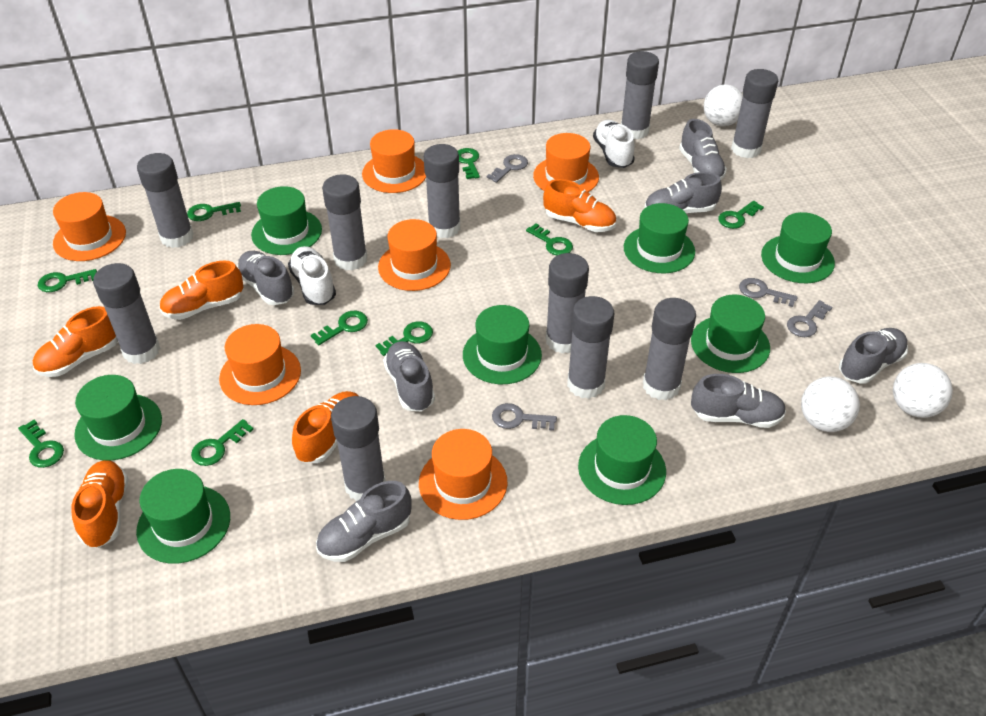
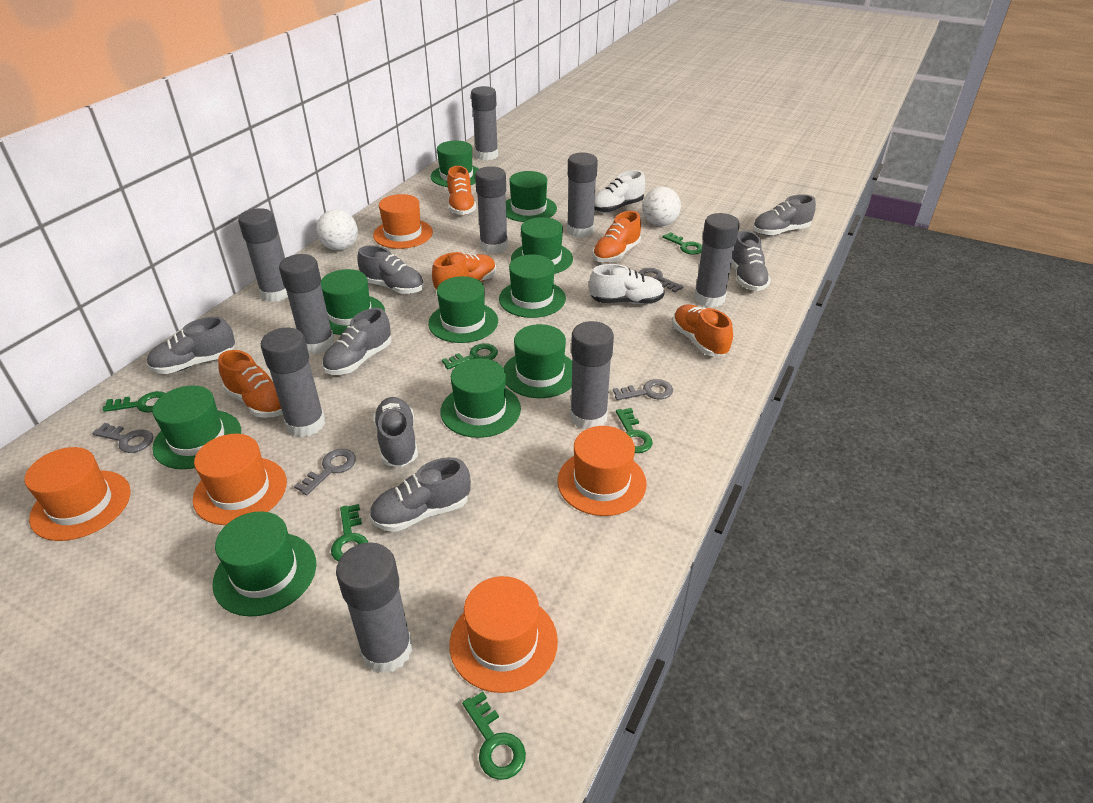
green hat: [74,375,162,461] [136,469,230,564] [251,186,322,255] [463,305,542,384] [578,415,666,505] [624,203,695,273] [691,295,770,373] [761,212,835,283] = 8 -> [152,386,241,469] [212,511,316,617] [321,269,385,335] [428,276,498,343] [430,141,479,187] [440,358,521,438] [499,254,566,318] [504,324,572,398] [506,171,557,222] [511,217,573,274] = 10
green key: [18,420,64,468] [38,269,97,292] [187,202,241,221] [191,419,254,466] [311,311,368,345] [376,321,433,356] [458,148,480,179] [526,224,573,255] [718,201,764,229] = 9 -> [103,391,165,413] [331,504,368,562] [442,343,498,369] [462,692,526,780] [616,408,652,453] [662,232,702,255] = 6
grey glue stick: [93,263,160,364] [137,153,194,248] [322,174,368,271] [331,396,386,501] [424,144,460,238] [545,253,589,353] [567,296,614,399] [621,51,659,139] [643,298,696,400] [731,69,778,158] = 10 -> [238,208,288,302] [261,328,325,437] [279,254,334,354] [336,542,412,674] [471,86,498,160] [475,166,508,254] [567,153,598,238] [570,321,614,430] [694,213,740,307] = 9
orange hat: [53,192,126,261] [219,324,301,405] [362,129,426,193] [378,219,451,291] [419,429,507,520] [533,133,599,192] = 6 -> [24,447,131,541] [193,434,287,525] [373,194,433,249] [449,576,558,693] [557,426,647,516] = 5
white ball: [704,84,743,126] [801,376,860,432] [893,363,953,418] = 3 -> [316,210,358,251] [642,187,681,226] = 2

